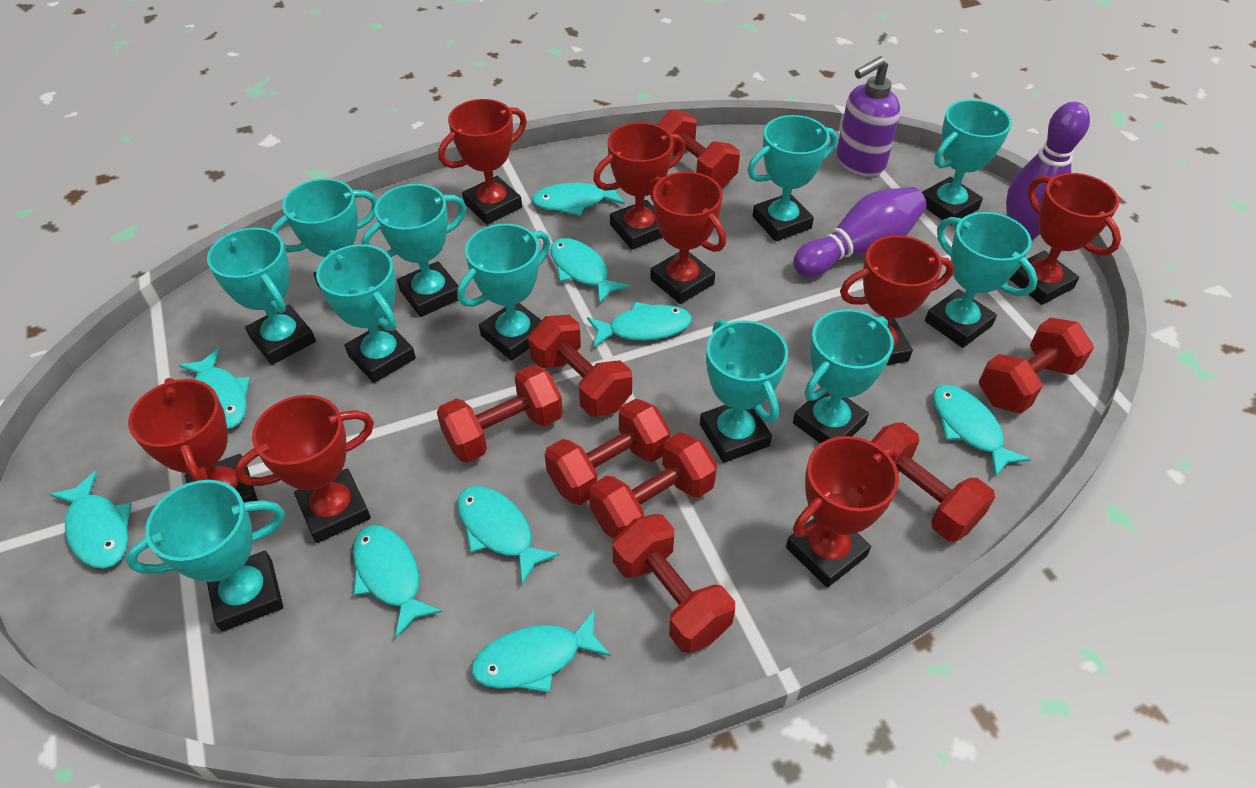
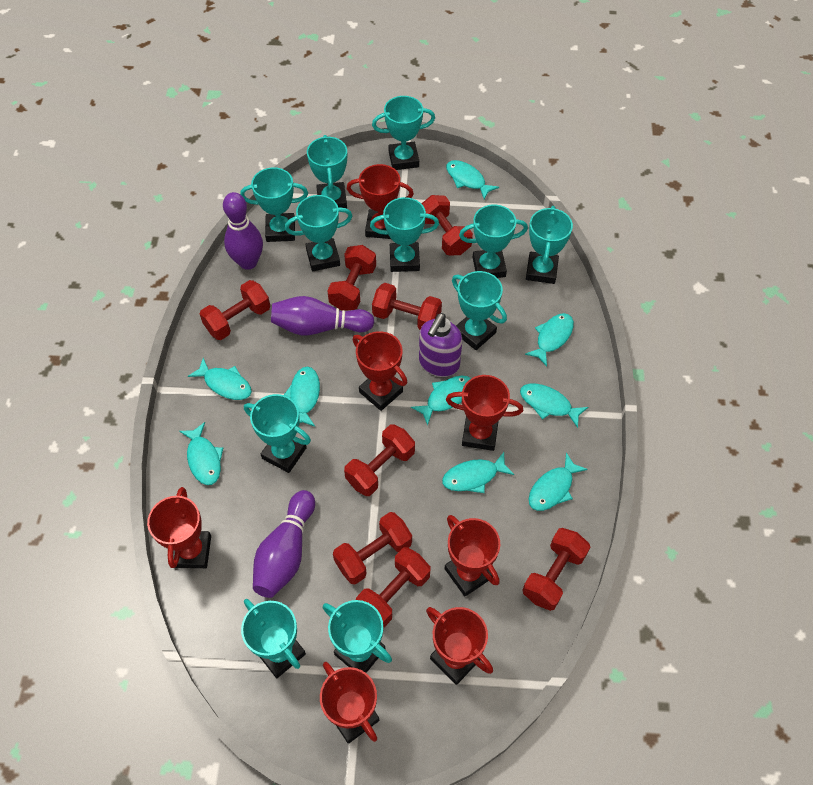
purple bowling pin: [793,187,926,277] [1006,102,1090,240] = 2 -> [223,192,263,270] [253,490,315,598] [271,296,374,335] = 3
red trophy: [128,378,258,503] [234,395,374,543] [438,99,527,225] [593,122,686,250] [649,172,726,304] [786,436,899,588] [840,235,954,365] [1010,173,1121,305] = 8 -> [147,487,211,568] [320,662,379,744] [347,164,414,239] [353,331,407,411] [426,607,493,685] [445,515,500,596] [446,375,523,451] = 7

